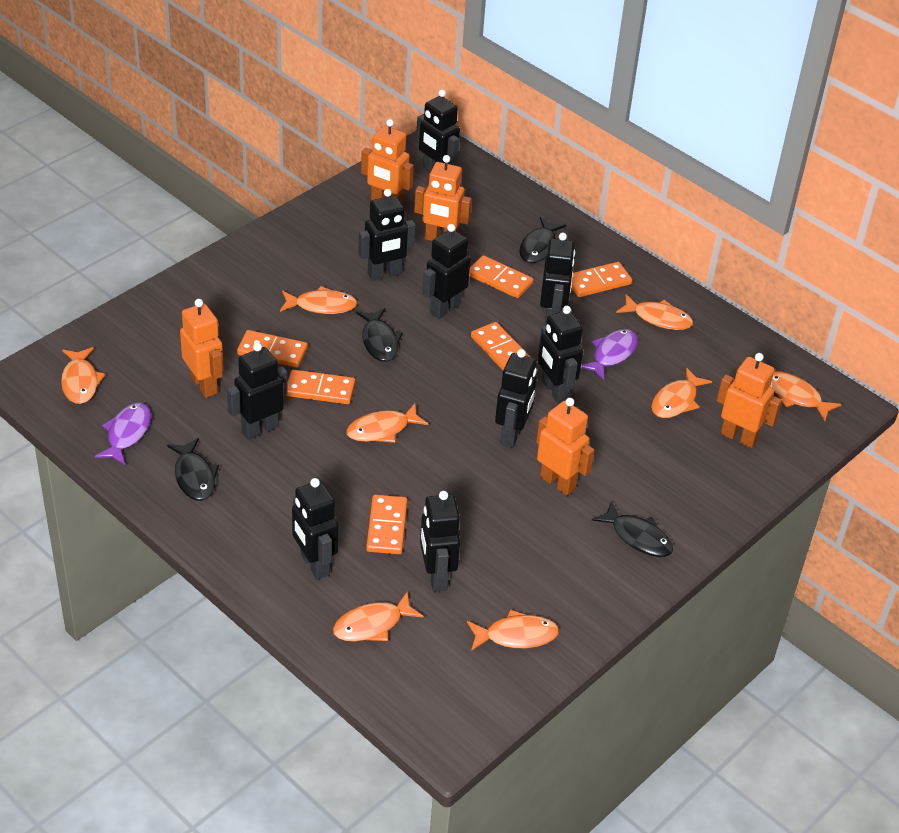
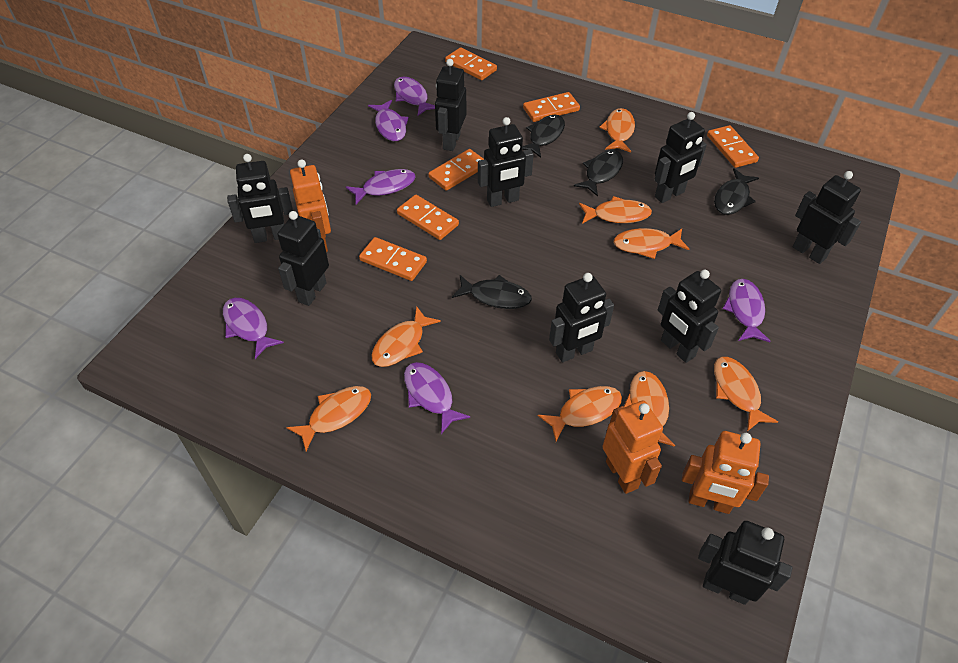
orange robot: [180,299,224,398] [361,119,414,206] [414,155,472,241] [536,398,594,496] [717,353,782,448] = 5 -> [290,159,331,252] [602,401,663,494] [682,431,769,514] = 3
purple fish: [94,403,151,465] [581,329,638,380] = 2 -> [223,298,284,359] [346,169,415,204] [368,100,409,141] [394,76,435,116] [404,362,470,434] [722,279,771,342] = 6

